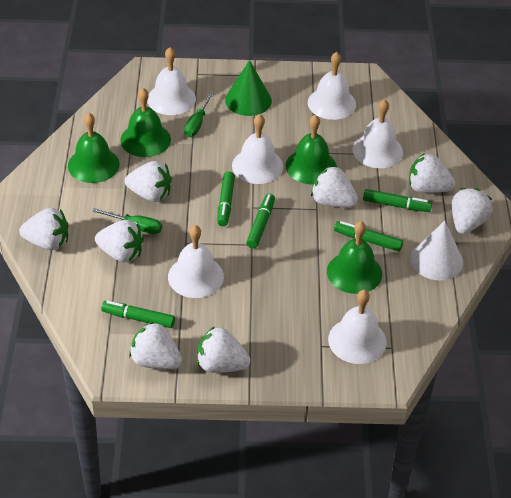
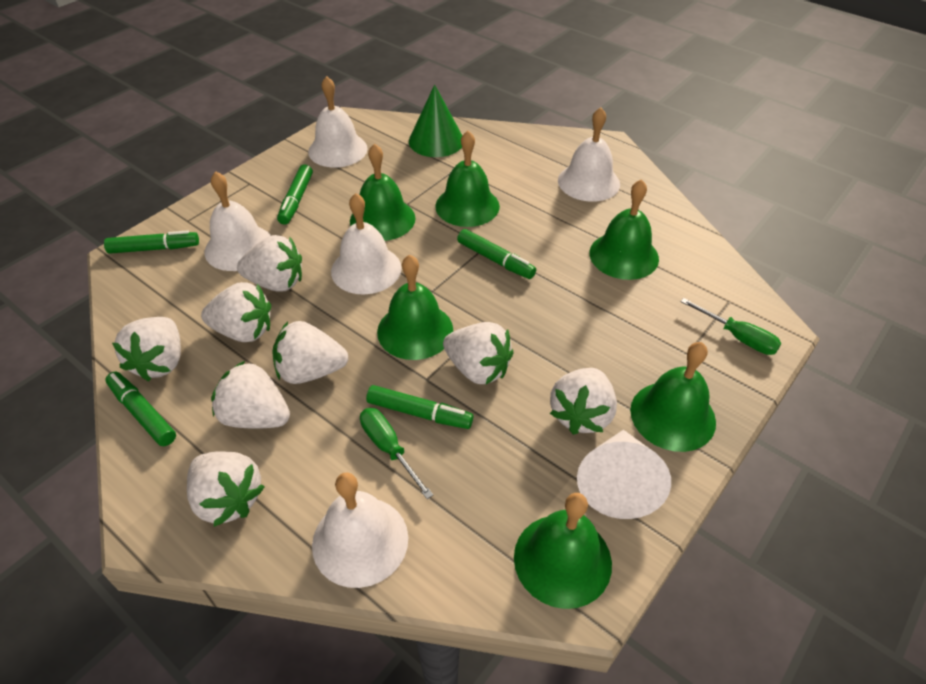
green bell: [68,113,120,183] [120,88,171,157] [286,115,337,185] [327,221,382,294] = 4 -> [350,143,415,241] [377,254,453,360] [435,131,500,227] [514,493,612,609] [589,179,659,280] [630,342,716,452] = 6
white bell: [147,47,196,115] [168,225,224,298] [232,114,283,184] [308,52,356,120] [328,290,387,364] [352,99,403,168] = 6 -> [205,171,271,271] [308,76,368,168] [312,472,408,588] [331,193,402,295] [558,107,620,202] = 5

